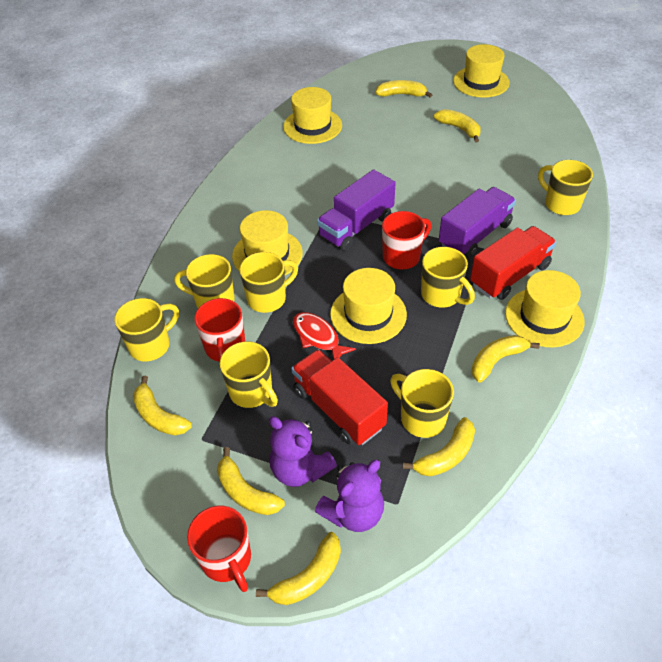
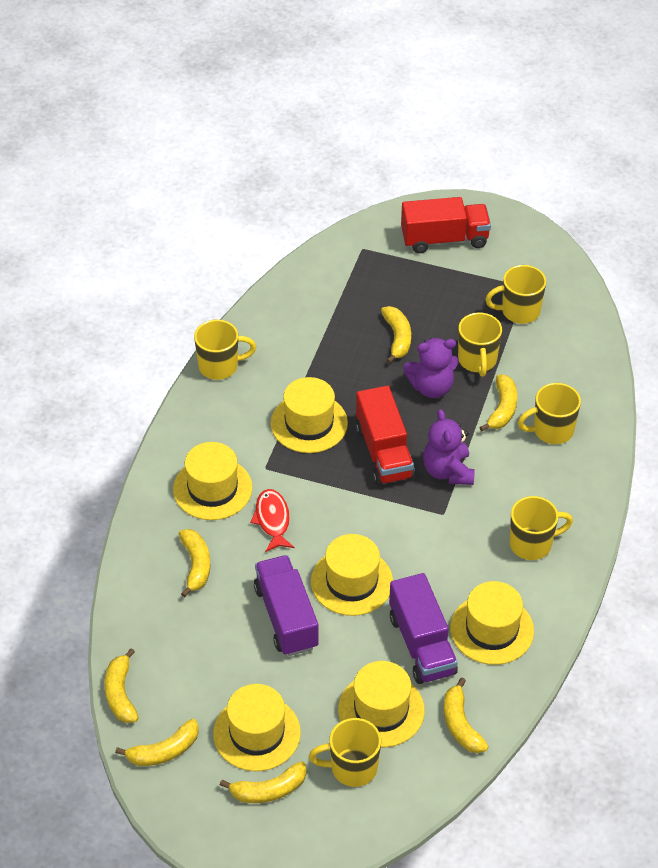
red mug: [187,506,251,592] [194,298,245,363] [382,211,431,269] = 3 -> none = 0
yellow hat: [232,210,303,275] [283,87,342,144] [330,268,407,344] [453,44,510,98] [505,270,585,347] = 5 -> [173,442,252,520] [213,684,301,771] [271,377,348,453] [311,534,393,616] [338,661,425,747] [450,581,534,665] = 6
yellow mug: [114,298,179,361] [174,254,235,308] [220,341,278,408] [239,252,298,313] [390,369,454,438] [421,247,475,308] [538,160,593,215] = 7 -> [194,320,256,380] [309,718,381,787] [458,312,502,377] [485,265,546,324] [510,496,573,560] [518,383,581,444] = 6

